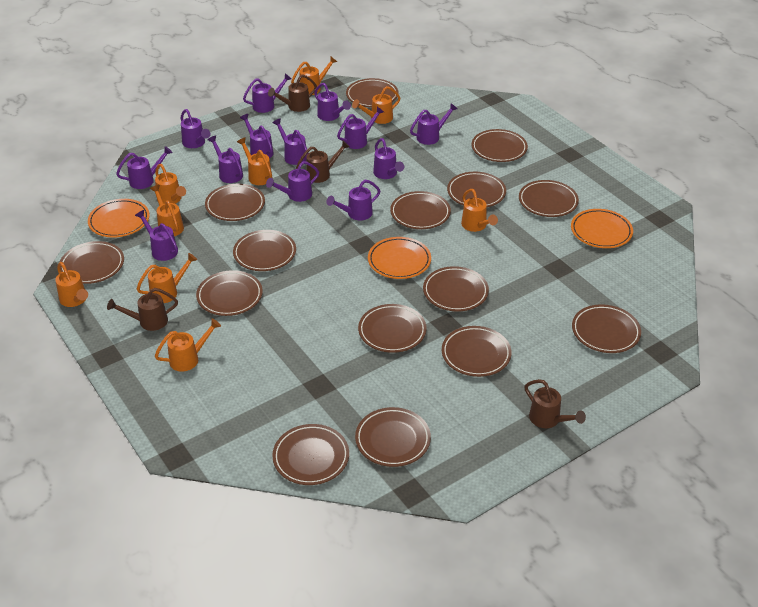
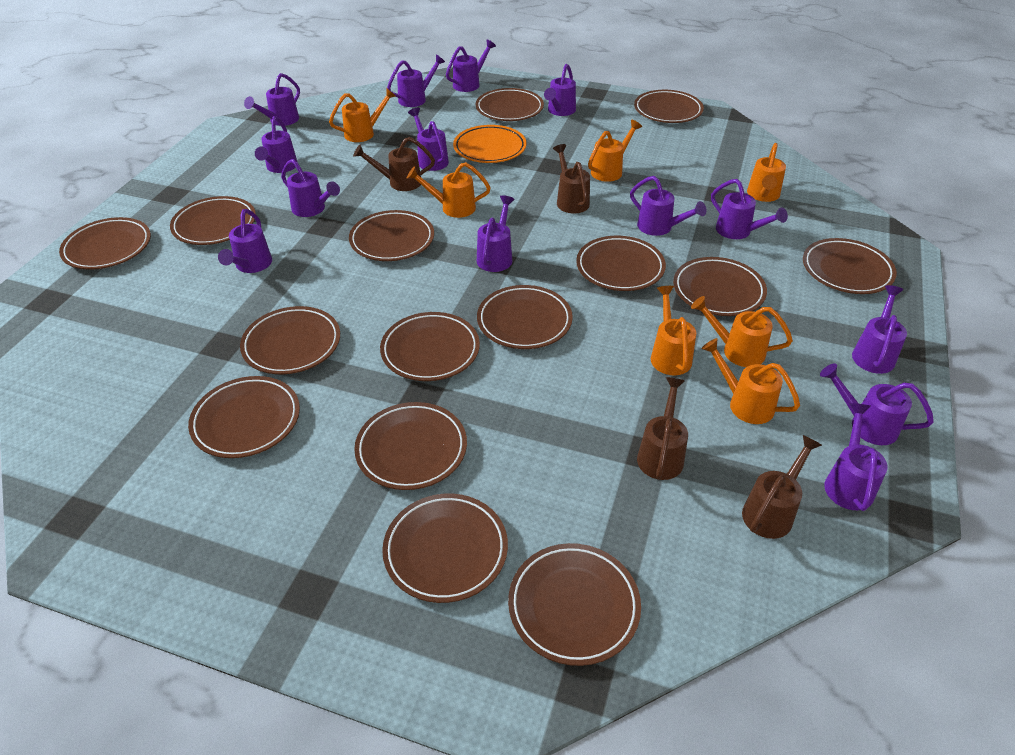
orange plate: [88,199,150,237] [368,237,431,279] [571,209,633,248] = 3 -> [453,125,526,163] = 1
orange watering can: [55,262,88,307] [137,253,197,303] [150,185,184,236] [155,164,186,204] [155,318,221,371] [237,137,272,185] [291,57,337,95] [352,86,400,124] [461,189,498,232] = 9 -> [329,89,396,142] [407,162,491,218] [588,120,642,182] [651,286,696,375] [691,296,793,367] [702,338,800,424] [747,143,786,202] = 7
purple watering can: [116,146,173,189] [135,210,178,261] [180,109,211,148] [208,135,243,183] [240,114,274,158] [243,73,291,113] [266,161,319,202] [272,118,308,165] [314,83,351,121] [326,180,381,220] [337,107,384,149] [373,138,404,179] [410,103,457,145] = 13 -> [218,209,272,273] [244,73,300,126] [255,116,297,173] [281,159,340,217] [387,55,445,107] [408,108,449,171] [446,39,496,92] [477,195,515,272] [544,64,576,116] [630,176,707,236] [711,179,788,239] [820,363,934,445] [824,403,887,511] [852,285,907,374] = 14

